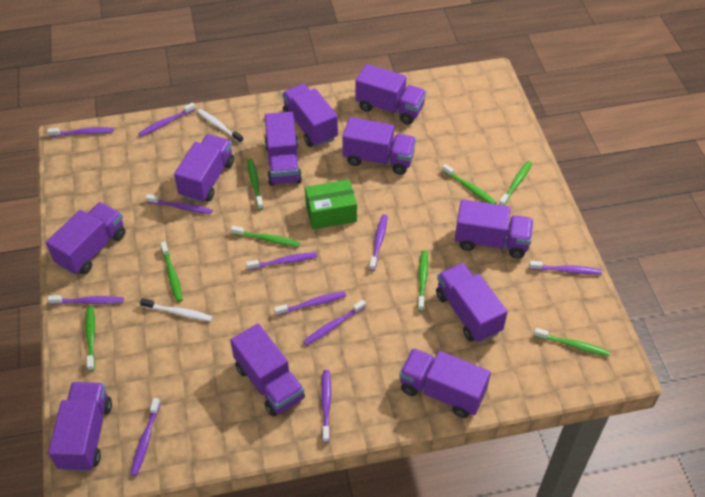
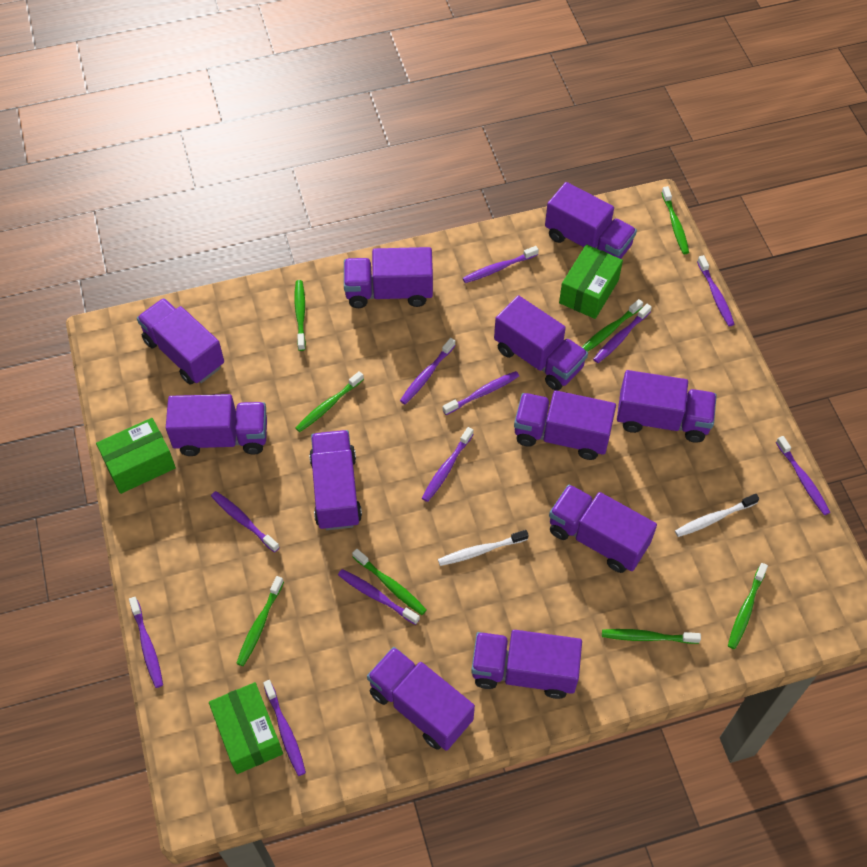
green box: [305,179,357,230] = 1 -> [96,418,176,494] [209,682,283,774] [559,245,623,319] = 3

